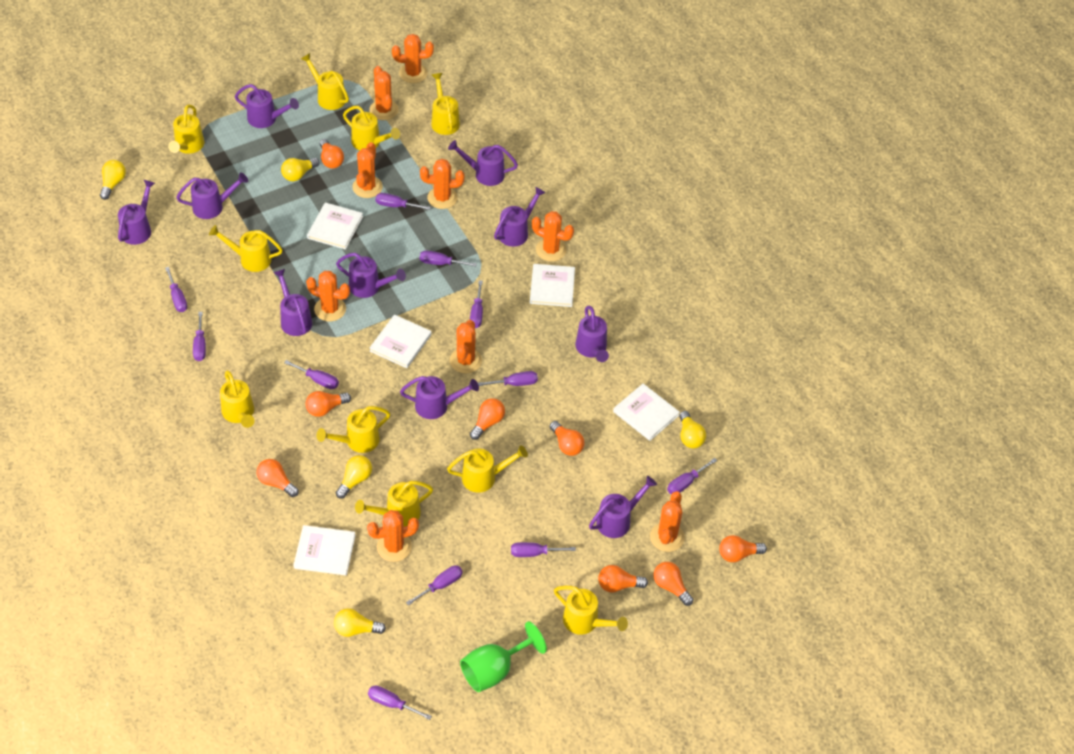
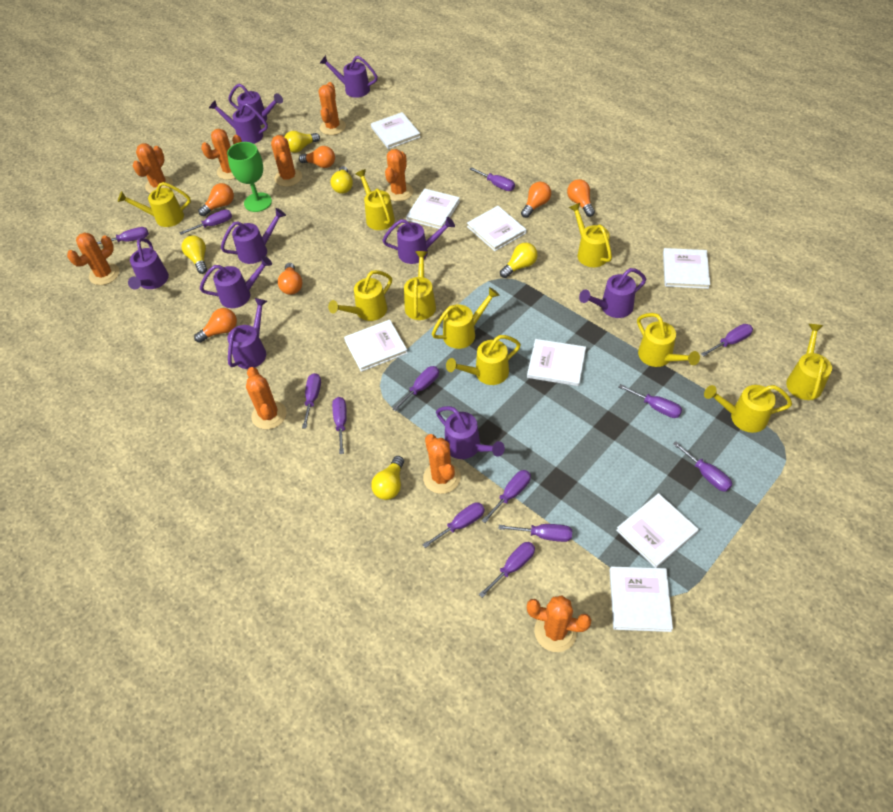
orange light bulb: [257,459,299,497] [306,391,351,417] [320,139,344,169] [470,398,505,440] [550,421,584,456] [598,565,648,593] [653,562,693,606] [719,535,767,562] = 8 -> [194,308,237,343] [198,183,234,216] [278,263,302,295] [299,146,335,168] [521,182,551,218] [567,179,595,217] = 6
purple screwdriver: [165,267,187,312] [193,312,206,361] [284,360,339,389] [368,685,432,720] [375,193,431,210] [406,565,463,606] [420,250,477,266] [470,280,483,328] [478,371,538,386] [511,542,576,557] [667,458,717,494] = 11 -> [97,227,149,244] [179,209,232,235] [302,373,321,429] [332,397,347,454] [392,366,439,411] [422,502,485,548] [469,167,515,191] [479,542,535,598] [481,470,531,523] [498,524,572,542] [618,384,682,418] [673,441,732,492] [701,324,753,357] = 13
white book: [293,525,356,575] [307,202,363,250] [370,315,432,368] [530,264,575,307] [613,384,680,441] = 5 -> [344,320,408,372] [371,112,420,149] [406,189,460,229] [467,206,526,251] [527,339,586,386] [610,567,673,632] [616,493,699,568] [663,248,710,289] = 8

